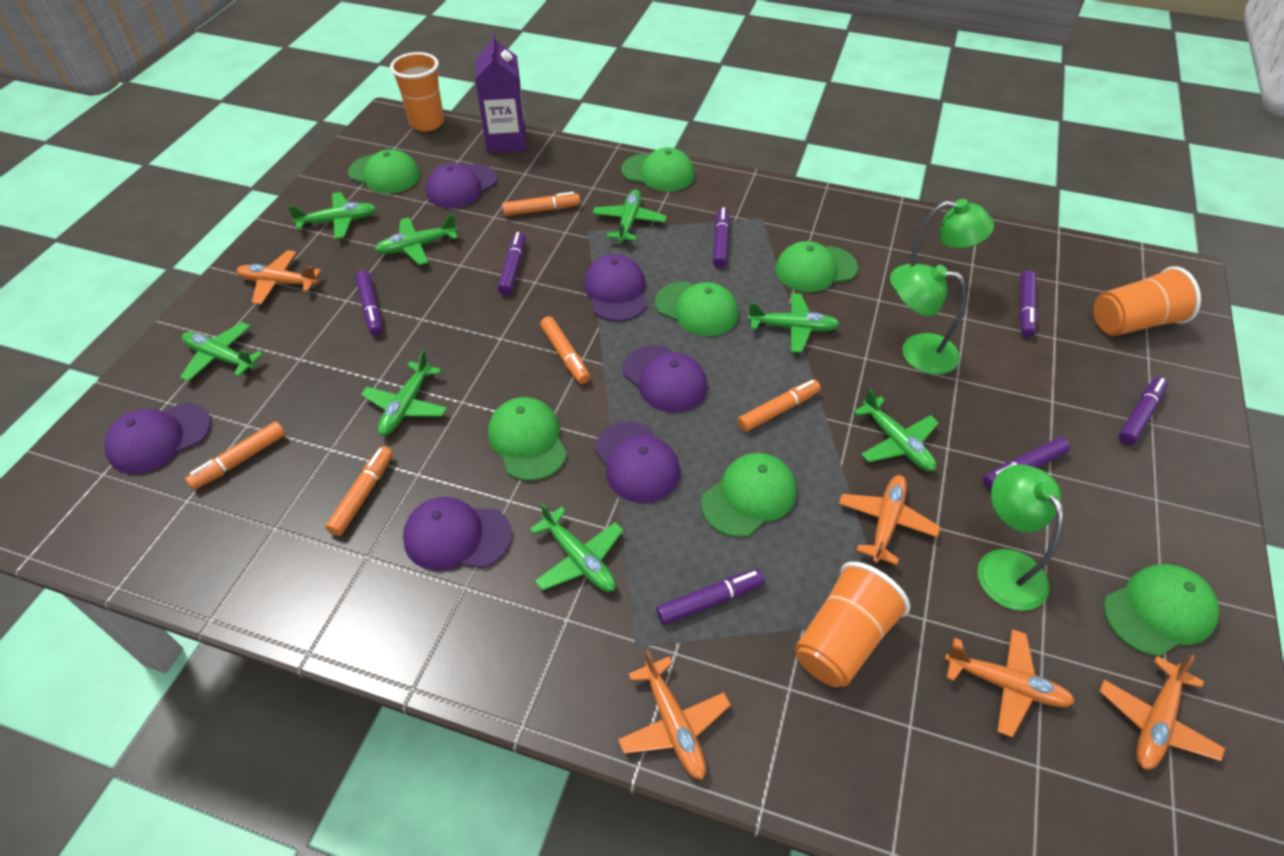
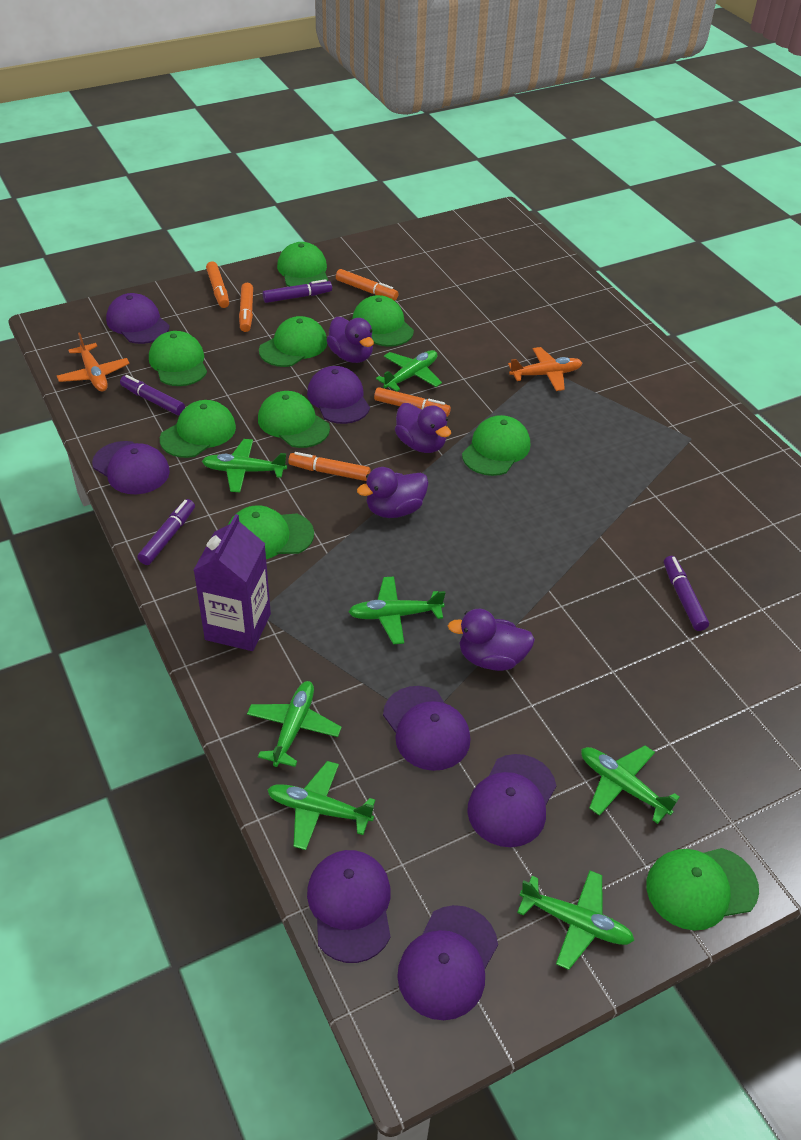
green cap: [348,149,420,194] [488,397,567,481] [621,147,695,192] [655,281,739,336] [701,453,796,537] [775,241,858,292] [1103,564,1219,657] = 7 -> [149,331,207,386] [160,400,236,458] [228,505,314,559] [258,391,330,448] [259,316,327,367] [277,242,328,287] [352,295,414,347] [462,415,530,476] [646,848,759,931] = 9
green lamp: [890,199,994,291] [895,264,966,375] [977,464,1064,611] = 3 -> none = 0
green plane: [180,322,263,382] [288,192,376,239] [361,350,447,436] [375,214,458,265] [530,503,623,592] [592,190,666,242] [748,293,840,353] [853,388,939,471] = 8 -> [202,439,287,492] [247,681,342,767] [267,761,375,850] [348,576,445,644] [376,350,442,391] [517,871,635,970] [581,745,680,824] = 7
orange cup: [390,52,444,131] [795,562,910,687] [1094,266,1201,336] = 3 -> none = 0
orange plane: [236,250,321,305] [618,650,731,780] [839,475,940,565] [945,629,1075,737] [1099,655,1225,770] = 5 -> [57,333,130,392] [508,347,582,391] = 2
purple cap: [104,403,211,474] [403,497,512,570] [426,163,497,208] [584,254,647,322] [594,421,680,503] [623,345,708,412] = 6 -> [92,441,170,494] [106,293,170,344] [307,366,370,424] [307,850,391,963] [383,686,471,771] [397,905,498,1020] [467,754,556,847] = 7
purple duck: none = 0 -> [326,317,374,363] [357,467,428,518] [395,403,451,453] [448,609,535,671] = 4
purple marker: [355,270,383,336] [498,232,526,295] [656,569,765,625] [713,208,730,268] [983,437,1070,489] [1019,271,1038,337] [1119,377,1168,445] = 7 -> [120,375,185,415] [137,499,195,565] [263,279,332,303] [664,556,709,631] = 4

